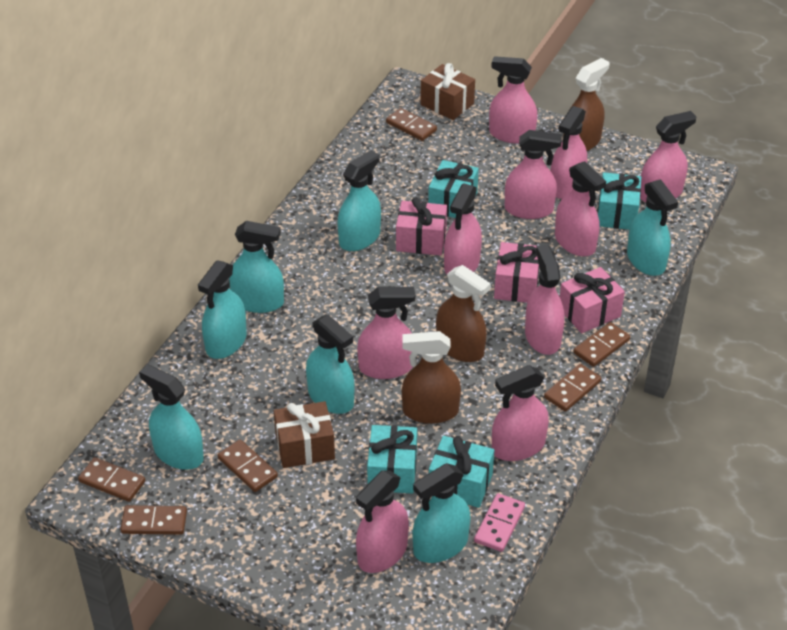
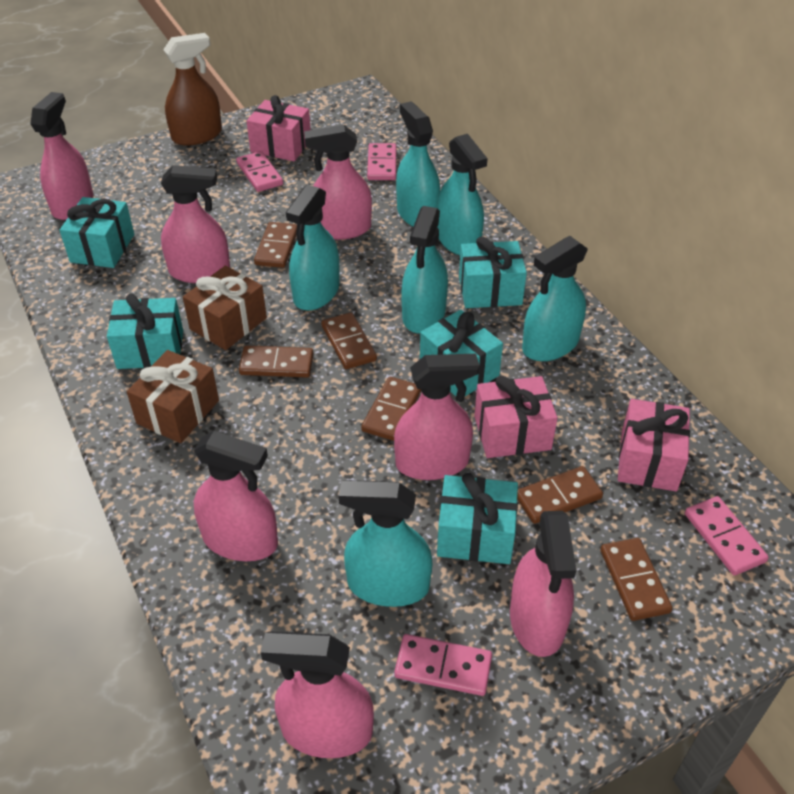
brown spray bottle: [402,331,461,424] [436,265,491,362] [563,58,609,151] = 3 -> [163,33,222,146] = 1
pink domino: [474,493,525,552] = 1 -> [236,151,283,192] [367,143,396,180] [394,634,492,696] [685,496,769,576] = 4
pink spray bottle: [356,470,409,573] [357,287,415,379] [444,183,482,274] [489,56,538,144] [492,365,549,461] [505,130,561,219] [525,244,565,355] [550,106,587,199] [555,161,606,257] [640,111,697,202] = 10 -> [30,92,93,220] [161,165,230,283] [194,431,278,561] [260,631,374,758] [304,125,372,240] [394,354,480,480] [510,511,576,657] = 7
turquoise gift: [367,425,417,494] [428,160,479,218] [429,436,494,508] [598,172,641,230] = 4 -> [59,197,134,268] [107,293,183,369] [420,309,503,396] [437,473,518,564] [459,236,527,308] = 5
turquoise spray bottle: [139,365,204,470] [198,260,247,359] [229,221,284,313] [306,315,355,414] [337,150,381,251] [412,463,471,563] [627,179,678,276] = 7 -> [286,185,340,311] [339,480,432,607] [396,101,440,227] [401,206,448,334] [437,134,488,255] [522,236,588,361] = 6

